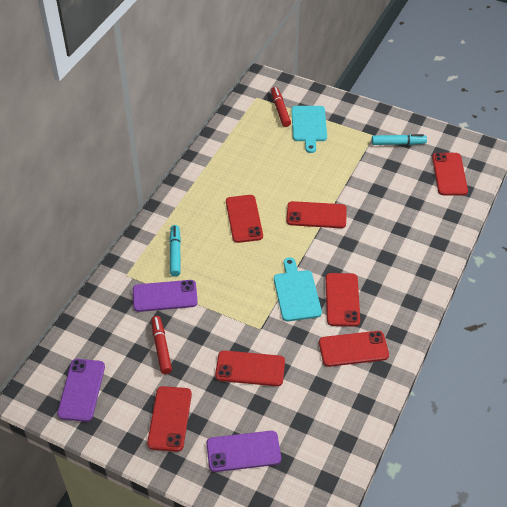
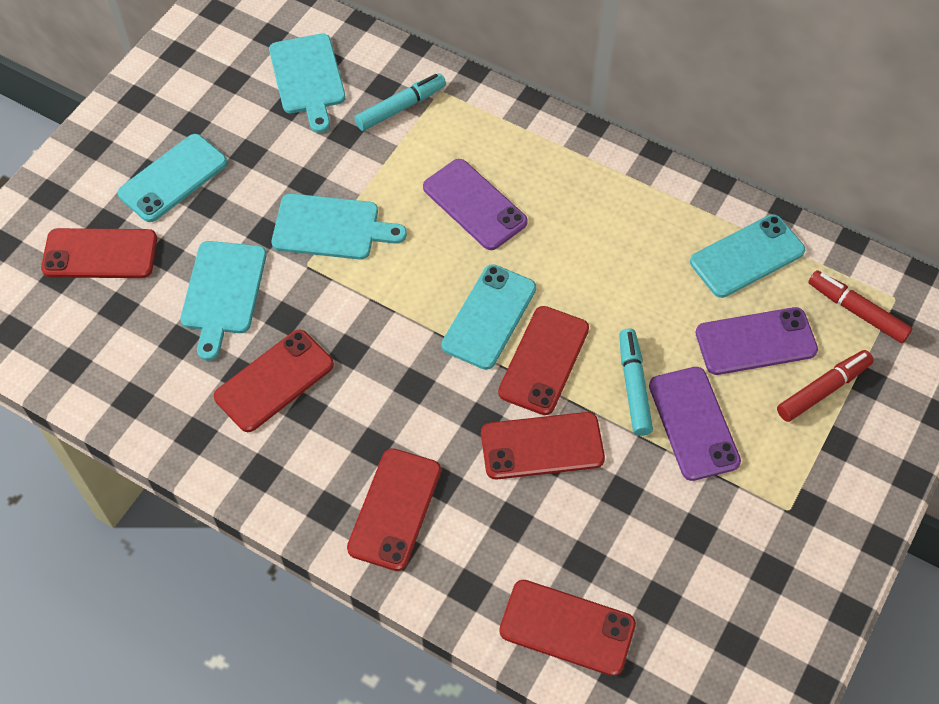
red phone: [147,386,192,452] [215,350,285,386] [226,195,263,243] [286,201,347,228] [319,331,389,367] [326,273,360,326] [432,153,468,195] = 7 -> [41,228,157,278] [214,329,334,432] [347,448,441,571] [481,412,605,479] [498,306,589,415] [499,580,636,676] = 6
turquoise cutting board: [274,257,322,321] [291,106,327,153] = 2 -> [180,241,266,361] [269,33,346,133] [272,193,407,260] = 3
turquoise phone: none = 0 -> [118,134,227,222] [442,264,536,370] [690,214,805,298] = 3

